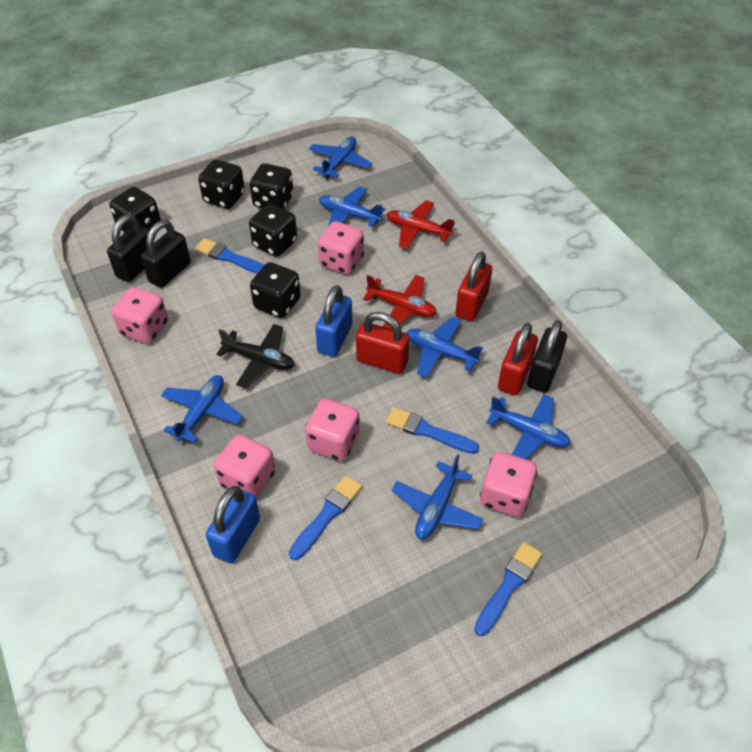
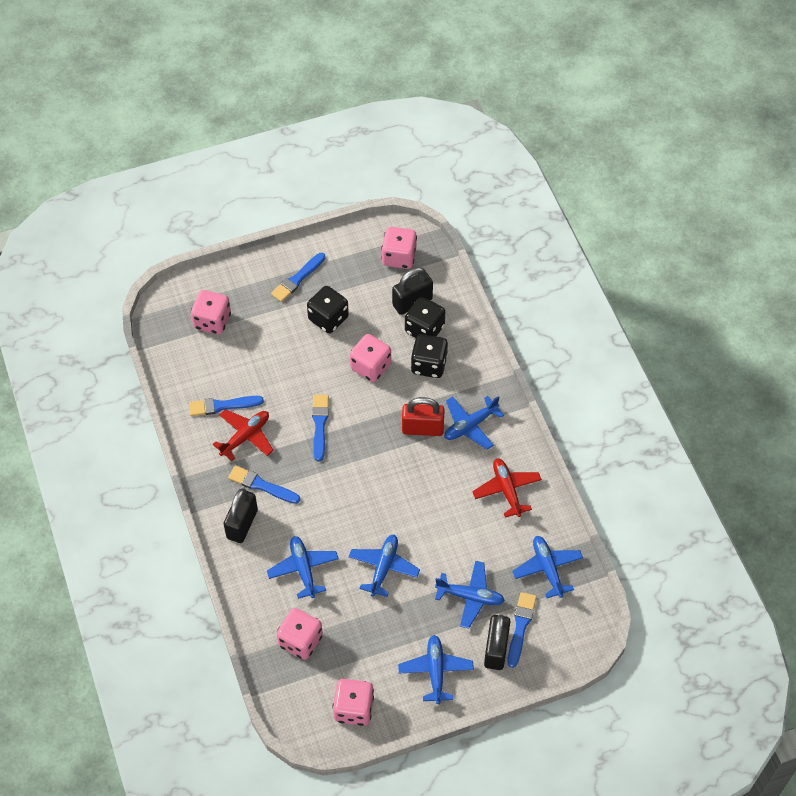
black dice: [109,187,161,232] [198,159,245,209] [249,204,297,257] [250,163,293,209] [250,262,301,318] = 5 -> [307,286,349,333] [405,297,445,338] [411,334,448,378] = 3
black plane: [217,324,294,388] = 1 -> none = 0
blue brush: [195,238,264,274] [289,475,362,560] [386,407,479,454] [474,542,542,636] = 4 -> [189,396,264,416] [228,465,300,504] [271,253,326,302] [312,395,329,461] [507,592,537,668] = 5
blue padlock: [206,486,260,563] [315,285,352,357] = 2 -> none = 0
red padlock: [356,312,410,374] [455,251,492,321] [498,323,538,395] = 3 -> [402,397,445,436] = 1

